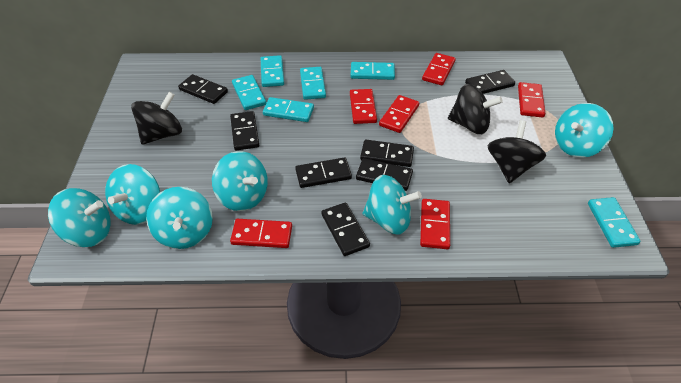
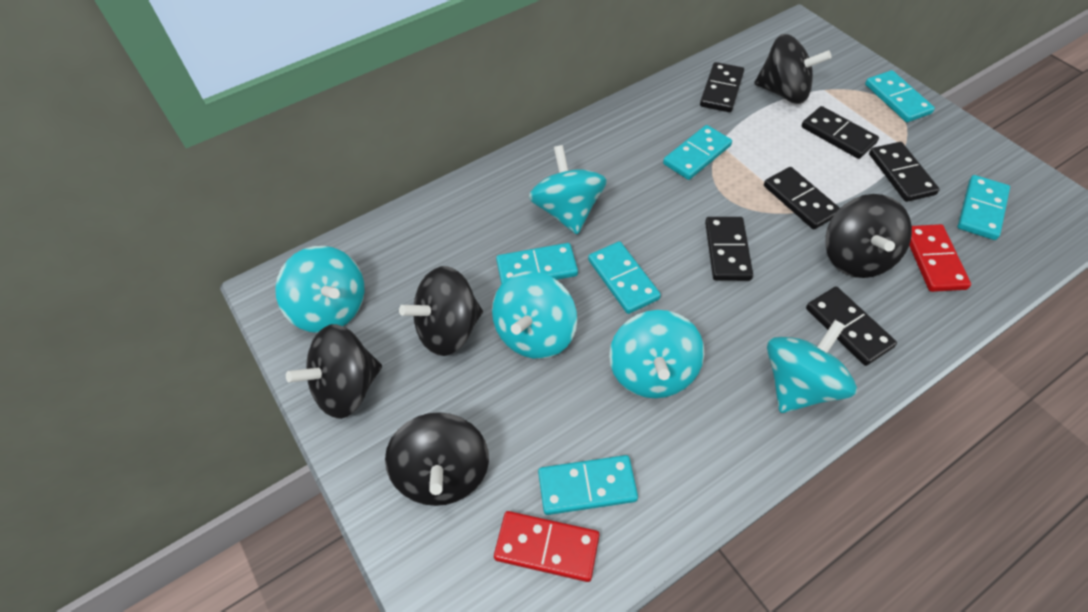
black domino: [178,74,228,104] [230,111,259,151] [295,157,352,188] [321,202,370,256] [356,158,413,191] [360,140,414,167] [465,70,515,94] = 7 -> [700,62,744,112] [705,217,753,281] [764,167,840,229] [801,106,879,159] [806,287,897,366] [869,142,940,202] = 6
black spinning top: [131,92,182,145] [448,84,503,134] [488,120,546,183] = 3 -> [286,324,382,419] [385,412,489,506] [399,266,483,356] [754,34,831,104] [825,194,912,278] = 5
red domino: [230,219,292,248] [350,89,377,124] [379,95,419,133] [420,199,450,249] [422,53,456,85] [518,82,545,118] = 6 -> [494,511,599,582] [909,224,971,292] = 2
turquoise spinning top: [48,188,111,247] [105,164,160,225] [146,187,213,249] [212,151,268,211] [363,175,422,235] [555,103,613,158] = 6 -> [275,246,365,333] [492,271,577,359] [529,145,607,235] [609,310,704,398] [767,320,857,413] = 5

